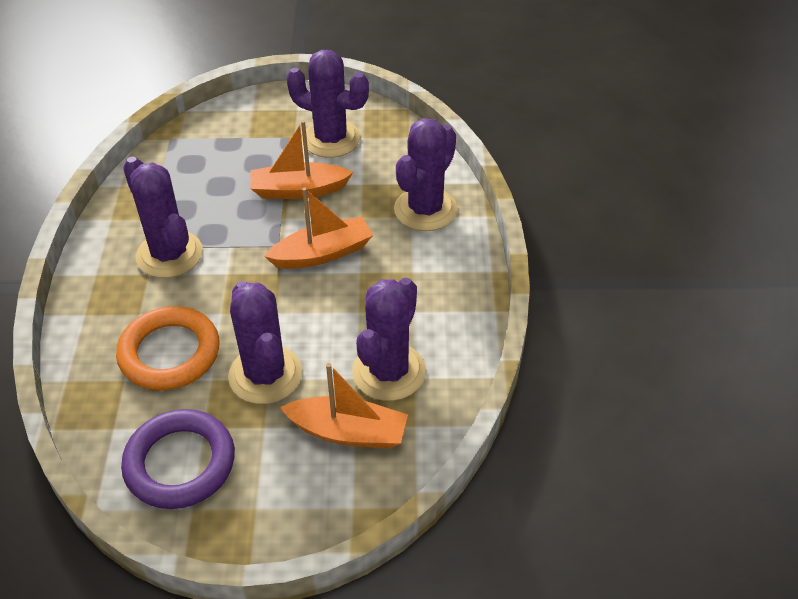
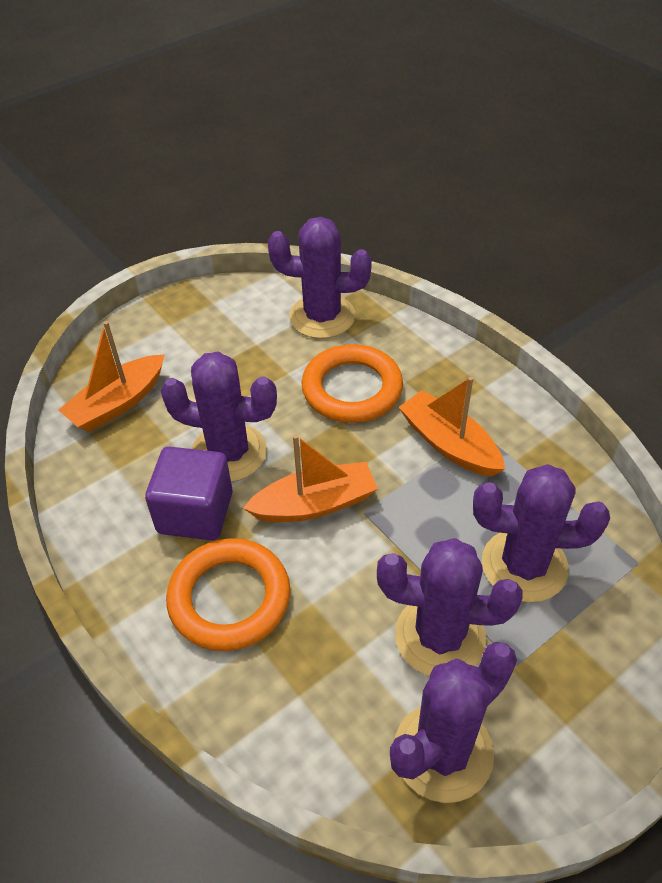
orange ring: [116,306,219,390] = 1 -> [166,538,290,651] [302,344,403,423] = 2
purple cube: none = 0 -> [145,447,233,540] = 1
purple ring: [121,409,235,509] = 1 -> none = 0

